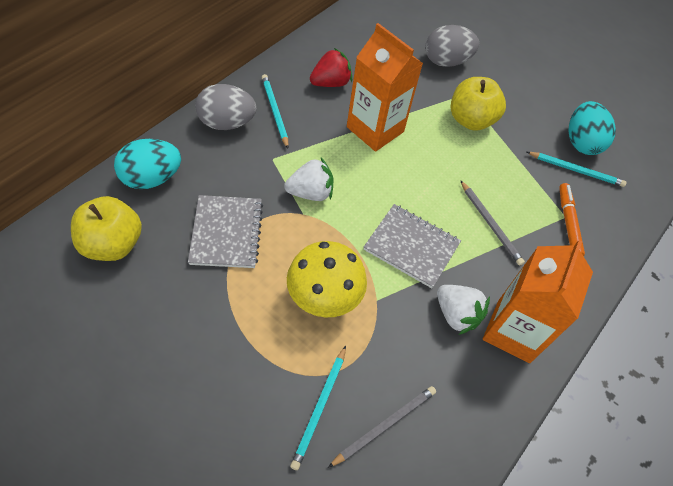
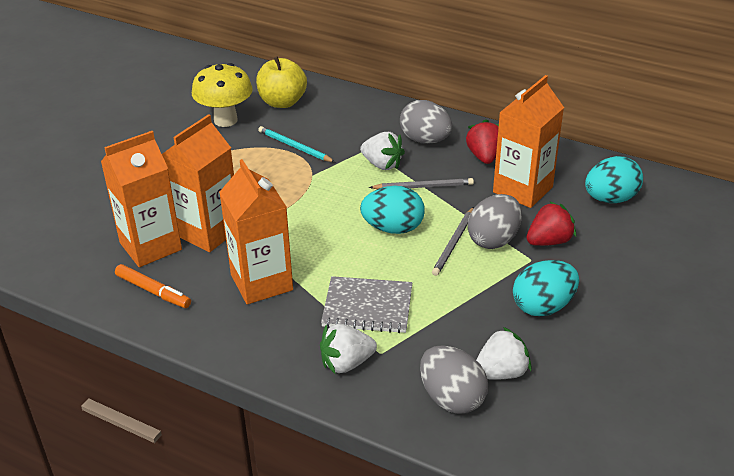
grey egg: [195,84,256,130] [426,25,479,67] = 2 -> [400,100,452,144] [420,345,488,414] [468,194,522,249] = 3
grey notebook: [188,195,263,268] [364,204,461,288] = 2 -> [321,276,412,333] = 1
orange carton: [347,23,423,152] [483,240,593,363] = 2 -> [101,131,182,267] [162,114,234,252] [219,159,293,304] [493,75,564,208] = 4
red strawberry: [310,48,352,87] = 1 -> [466,119,499,164] [527,201,576,246] = 2
turquoise egg: [114,139,181,189] [568,101,616,155] = 2 -> [360,186,425,234] [513,260,579,316] [585,156,643,203] = 3
turquoise pencil: [262,74,289,148] [290,346,346,470] [527,152,627,187] = 3 -> [258,126,335,162] = 1
white strawberry: [284,158,333,201] [437,285,490,335] = 2 -> [320,324,377,374] [360,132,405,170] [476,327,532,380] = 3
yellow apple: [71,196,142,261] [451,77,506,131] = 2 -> [256,56,307,108] = 1

